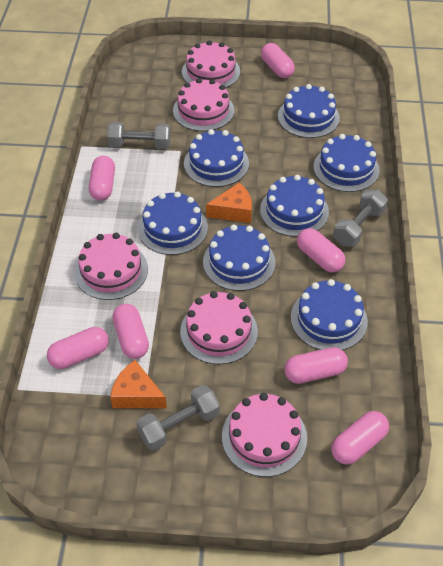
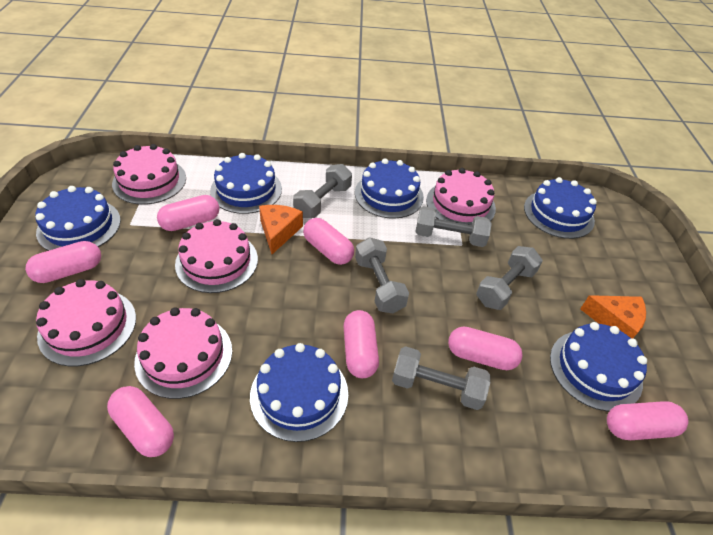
blue cake: [138,192,208,255] [184,129,249,187] [203,224,275,291] [260,175,329,237] [278,84,340,138] [291,279,368,350] [313,134,379,192] = 7 -> [35,186,121,251] [210,153,282,214] [250,343,348,442] [355,158,424,219] [524,177,597,239] [550,322,647,411] = 6
grey dumbbell: [107,122,171,149] [137,385,220,451] [333,190,388,247] = 3 -> [293,164,352,218] [355,237,409,313] [392,346,490,410] [415,206,492,247] [476,246,543,310] = 5

